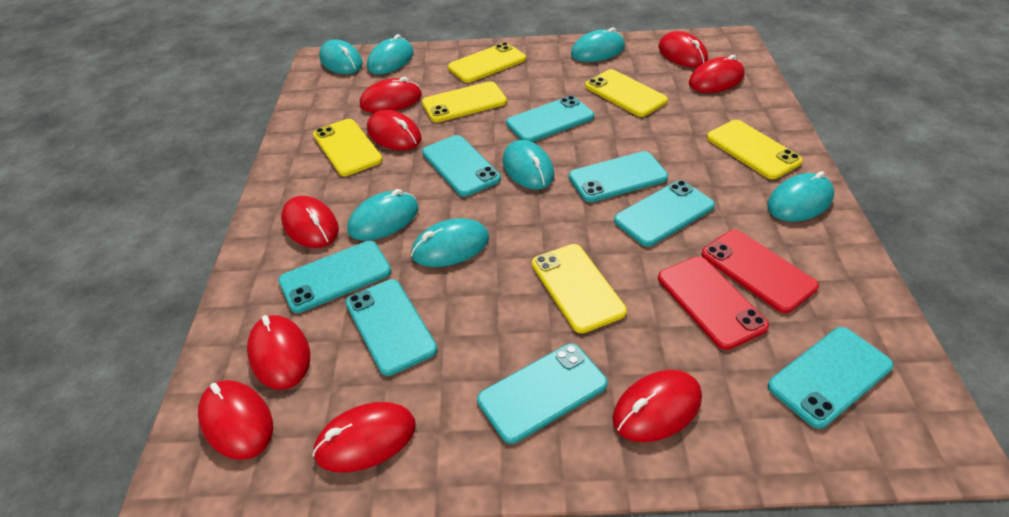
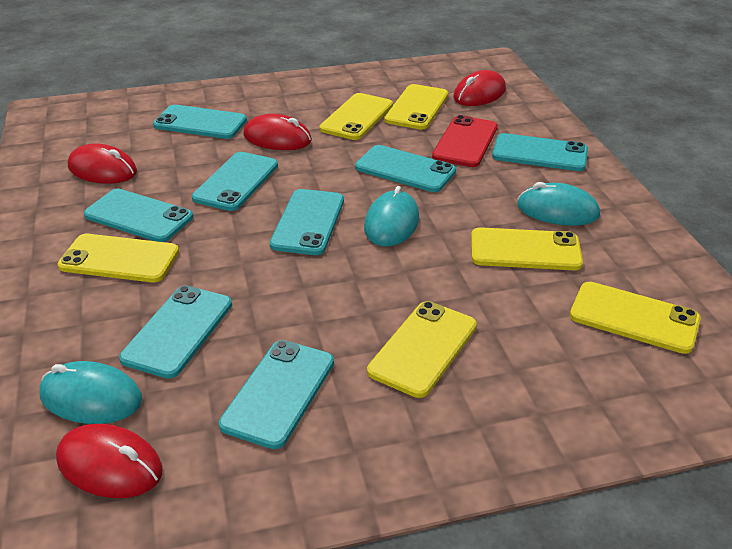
red mouse: [198,380,273,460] [247,315,310,390] [281,196,339,248] [312,402,416,472] [360,77,422,113] [367,110,422,150] [613,370,702,442] [659,31,708,68] [689,55,745,93] = 9 -> [56,424,163,498] [68,143,137,184] [243,114,312,150] [453,70,506,106] = 4
red phone: [658,256,769,350] [701,230,819,313] = 2 -> [432,115,498,167] = 1
turquoise mouse: [319,39,363,74] [347,189,418,241] [367,34,414,74] [411,218,489,267] [503,140,554,190] [571,28,625,62] [767,171,834,222] = 7 -> [39,361,142,424] [364,186,419,247] [517,182,600,226] = 3

